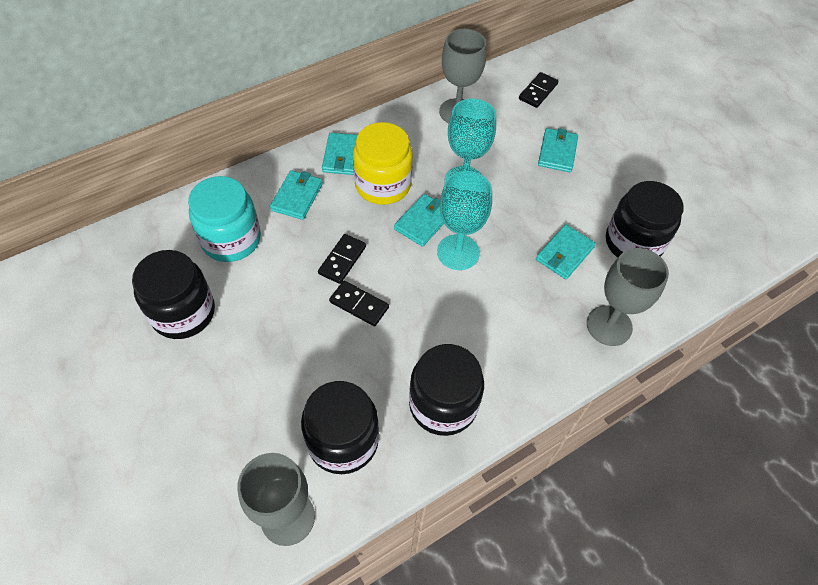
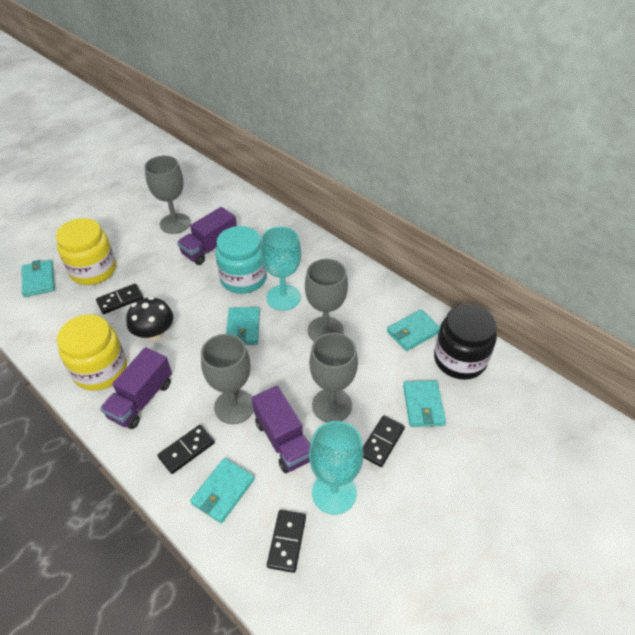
black domino: [318,234,366,284] [329,281,389,326] [519,72,558,108] = 3 -> [96,283,143,314] [157,425,215,474] [267,510,306,573] [363,415,405,467] = 4
black jar: [132,250,215,339] [301,381,379,474] [409,344,484,436] [606,181,684,258] = 4 -> [434,304,497,380] = 1
black mushroom: none = 0 -> [126,297,173,341] = 1
grey goblet: [237,453,315,546] [439,29,486,123] [587,248,669,346] = 3 -> [145,156,191,234] [201,334,254,424] [305,259,348,341] [309,333,358,422] = 4
purple truck: none = 0 -> [100,347,172,429] [177,207,237,265] [252,386,310,473] = 3
yellow jar: [353,122,413,205] = 1 -> [56,218,116,285] [57,314,127,391] = 2

